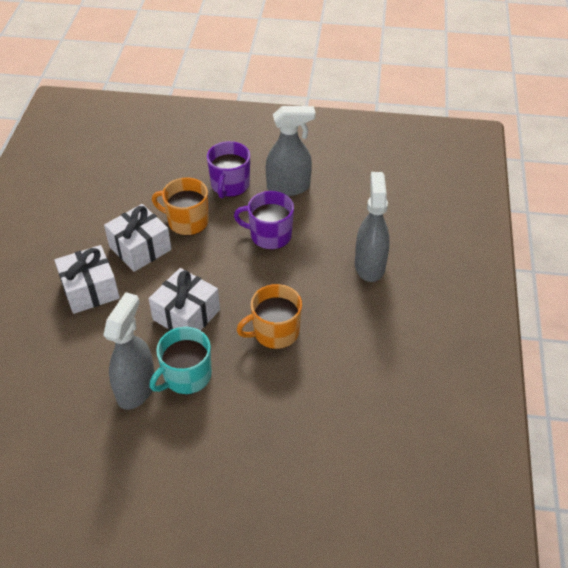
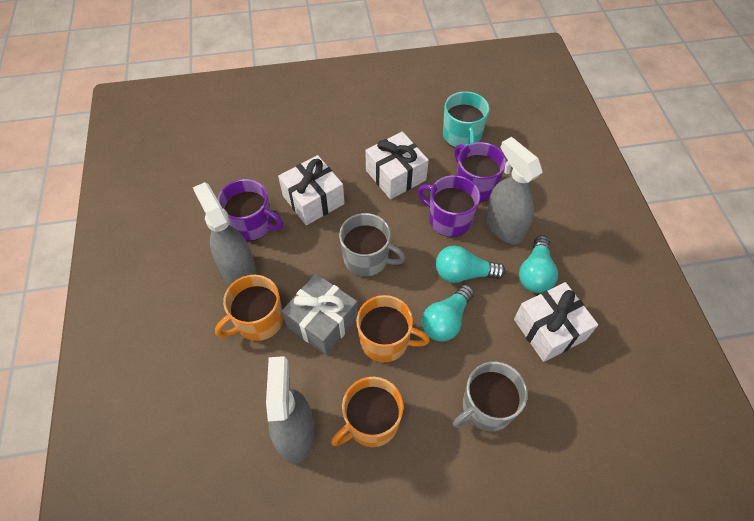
grey gift: none = 0 -> [282,274,358,355] = 1
grey mug: none = 0 -> [339,213,406,277] [453,362,528,431] = 2
orange mug: [152,178,209,236] [237,284,302,349] = 2 -> [215,275,283,341] [331,377,404,447] [356,295,430,362] = 3
purple mug: [207,141,250,199] [234,191,294,250] = 2 -> [217,179,283,241] [418,175,480,237] [454,142,506,202] = 3
turquoise light bulb: none = 0 -> [422,284,474,342] [436,246,505,283] [519,235,558,293] = 3

